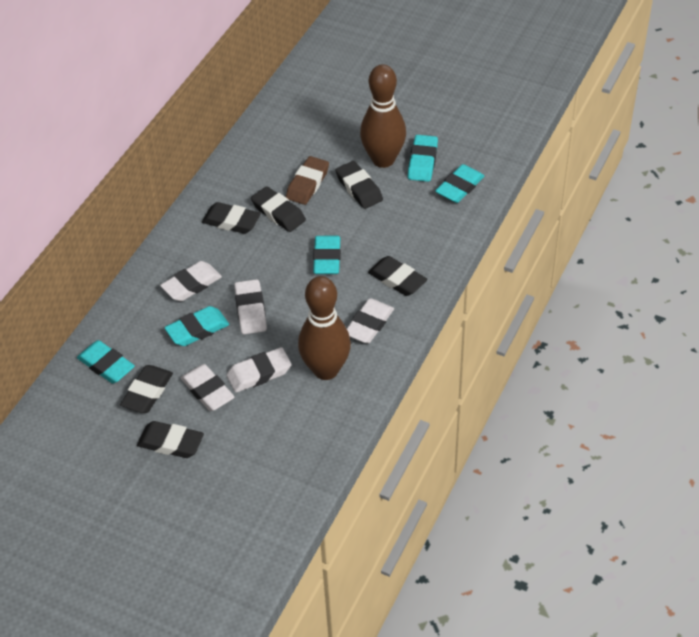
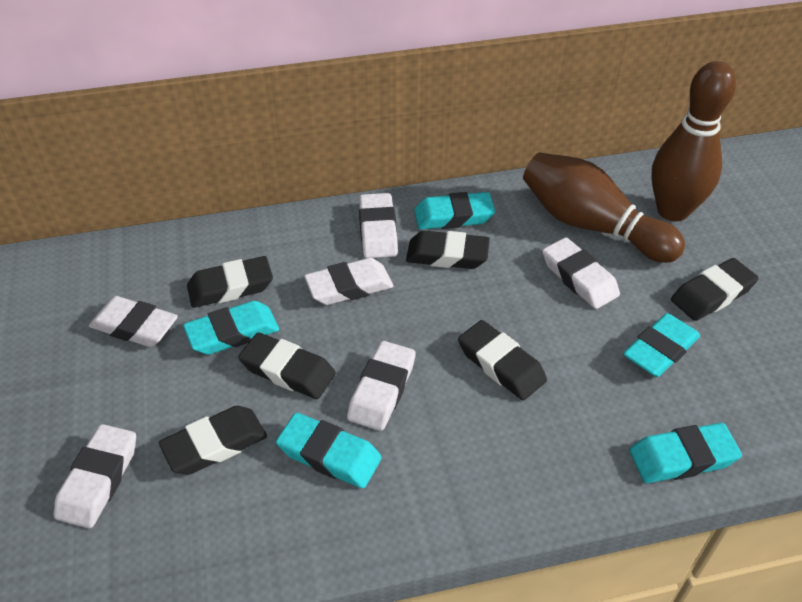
brown eraser: [286,156,329,205] = 1 -> none = 0
white eraser: [160,261,222,301] [181,364,234,411] [227,347,291,392] [234,279,267,334] [346,298,394,343] = 5 -> [54,424,136,528] [89,296,178,347] [304,258,393,305] [347,341,416,431] [359,193,398,258] [542,237,620,309] = 6

